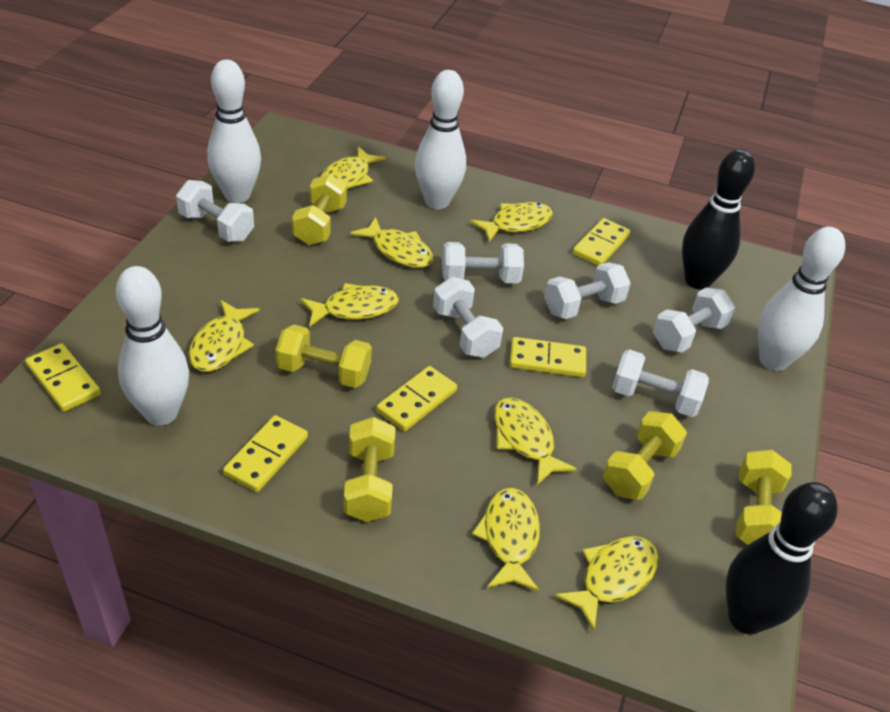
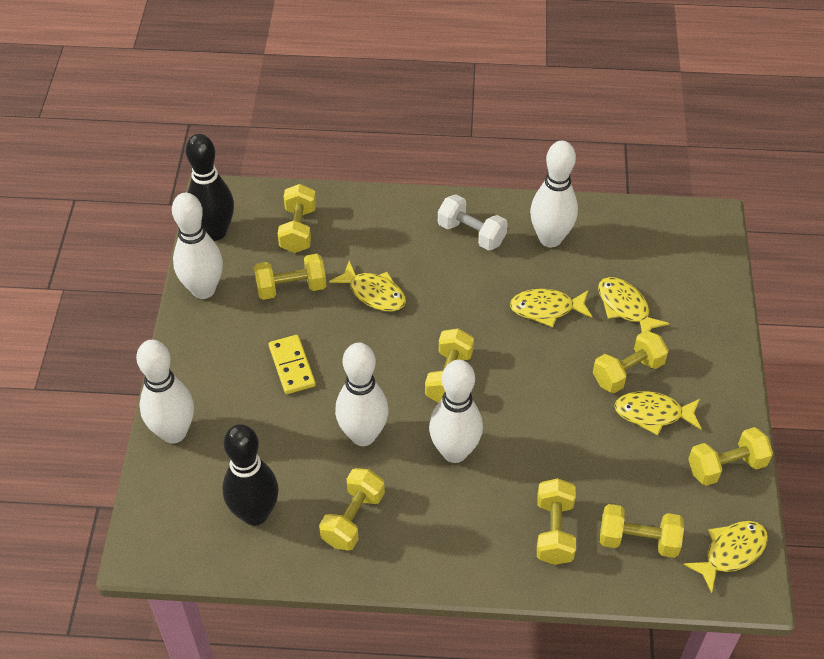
white bowling pin: [116,266,189,426] [207,60,261,203] [415,70,466,209] [758,227,845,371] = 4 -> [136,340,194,443] [172,193,223,299] [335,343,389,446] [429,360,483,463] [530,141,578,247] = 5
white dumbbell: [176,180,254,242] [433,277,503,358] [442,242,524,283] [544,262,631,319] [612,349,709,417] [653,288,735,353] = 6 -> [438,194,508,251] = 1
yellow domino: [25,343,101,412] [223,415,308,492] [376,366,457,431] [510,337,586,377] [572,218,631,266] = 5 -> [269,335,316,394] = 1
yellow dumbbell: [276,325,372,388] [292,174,347,245] [344,417,396,522] [603,411,687,500] [736,450,792,545] = 5 -> [254,254,326,300] [278,184,316,253] [319,468,385,551] [425,328,474,403] [537,478,576,565] [593,330,669,393] [600,504,684,558] [688,427,773,486] = 8
yellow fish: [189,300,260,372] [300,283,399,327] [321,146,386,189] [351,217,433,268] [470,202,553,242] [472,488,540,592] [494,398,577,485] [555,536,659,631] = 8 -> [329,261,406,312] [510,289,592,327] [598,277,669,332] [614,391,702,435] [684,521,768,593] = 5

